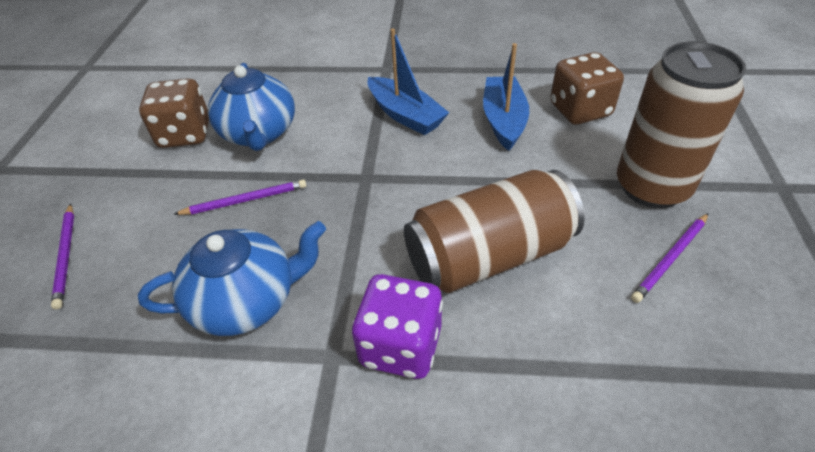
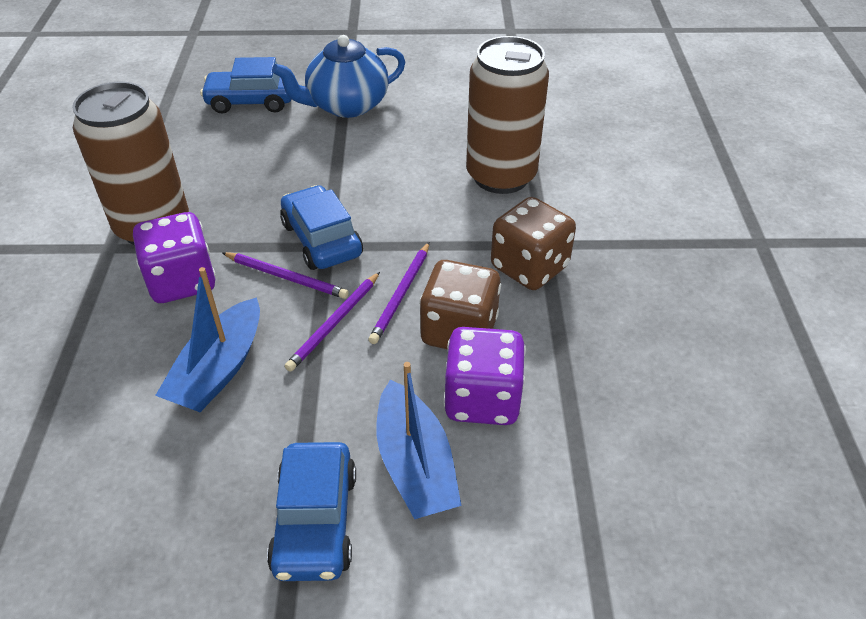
blue car: none = 0 -> [200,57,292,114] [267,442,356,581] [280,185,363,270] = 3
blue teapot: [138,221,326,336] [208,63,295,151] = 2 -> [272,35,405,118] = 1
purple dice: [352,274,443,379] = 1 -> [133,212,216,303] [444,327,526,425] = 2

